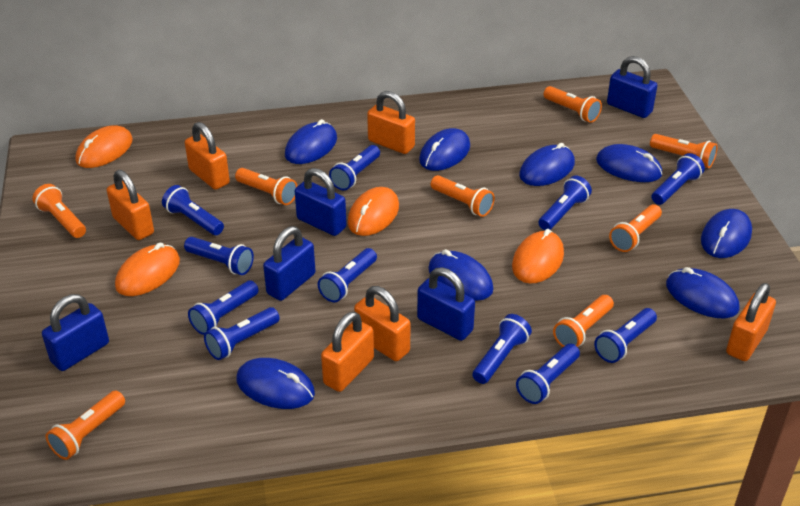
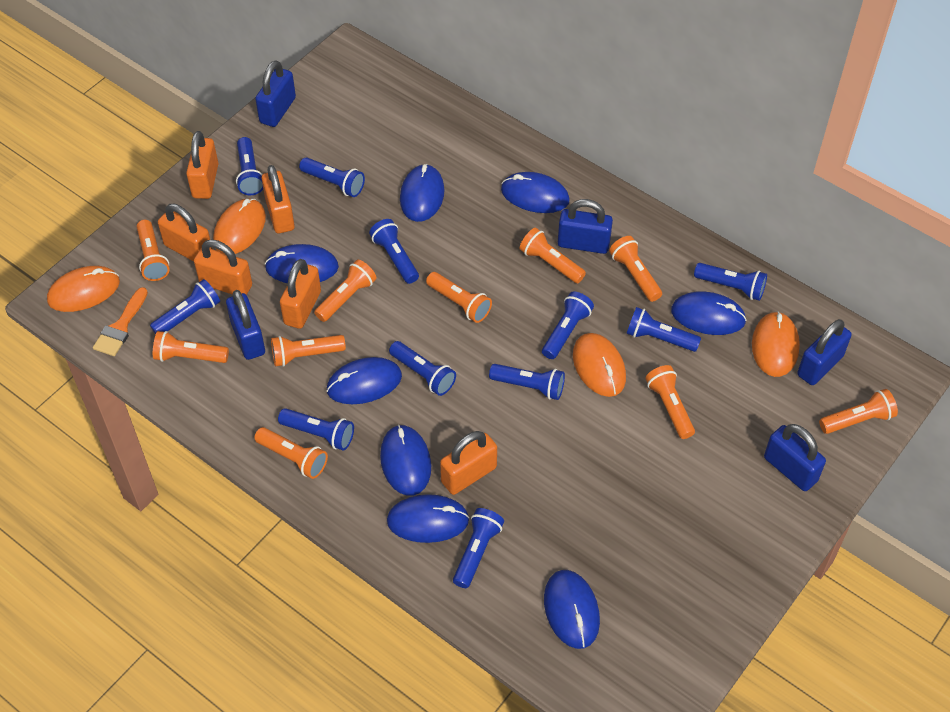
orange brush: none = 0 -> [93,287,148,356] = 1
orange flashlight: [32,184,86,238] [46,391,125,460] [235,168,297,205] [431,175,495,217] [544,86,602,123] [553,295,614,347] [609,204,662,252] [650,134,718,168] = 8 -> [137,220,170,281] [153,331,229,363] [254,427,328,479] [271,335,346,367] [314,259,377,322] [426,272,492,323] [519,228,586,283] [609,236,662,302] [645,365,695,439] [819,389,898,434] = 10

